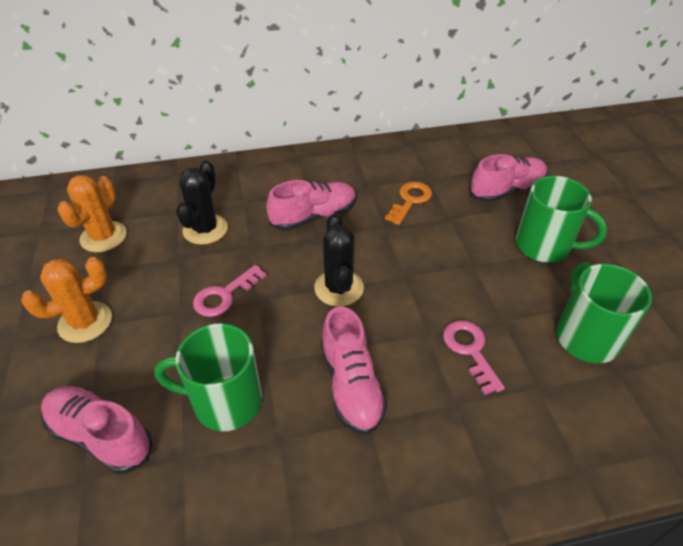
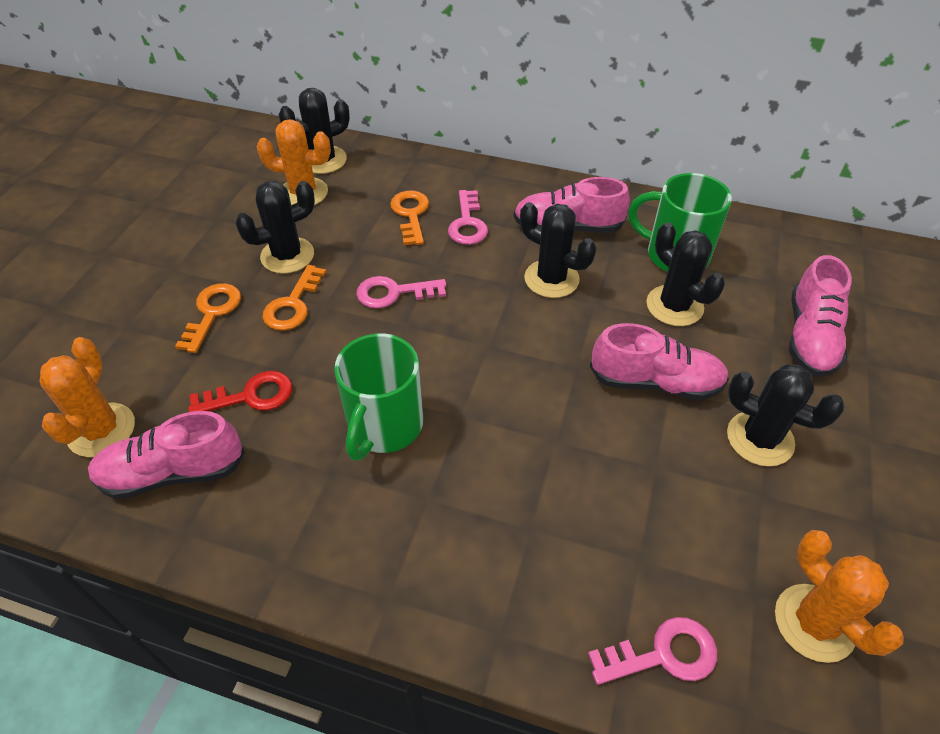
black cactus: [176,160,228,245] [314,214,364,307] = 2 -> [235,181,315,274] [279,88,350,174] [520,202,596,298] [647,223,725,326] [727,364,845,467] = 5
green mug: [154,323,262,431] [516,176,607,263] [556,262,652,363] = 3 -> [334,333,423,461] [628,173,732,272] = 2
orange cactus: [21,257,112,343] [57,175,127,252] = 2 -> [40,337,135,457] [257,119,331,205] [775,530,904,663] = 3
orange key: [385,182,432,225] = 1 -> [175,283,241,353] [262,265,326,331] [390,191,429,245] = 3
pink key: [193,265,267,317] [443,320,505,395] = 2 -> [356,276,447,308] [448,190,488,245] [588,617,717,685] = 3
red key: none = 0 -> [188,371,292,412] = 1

